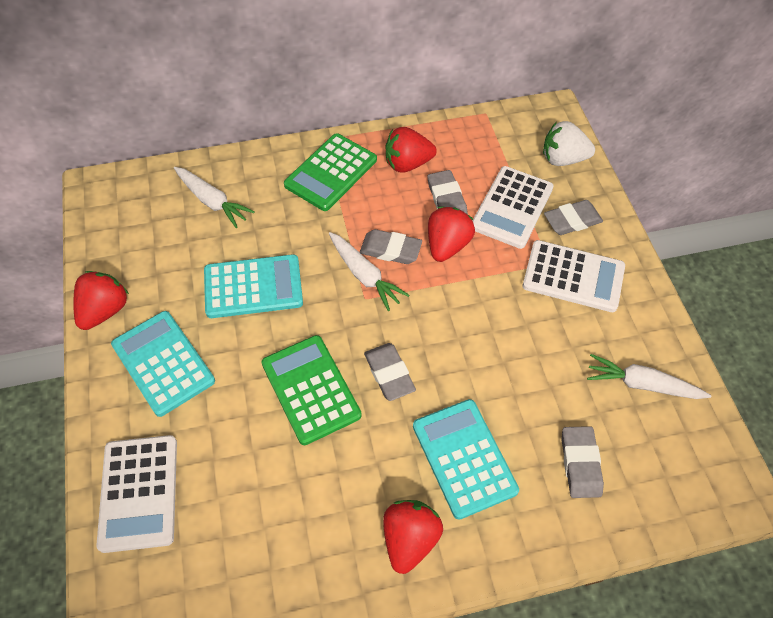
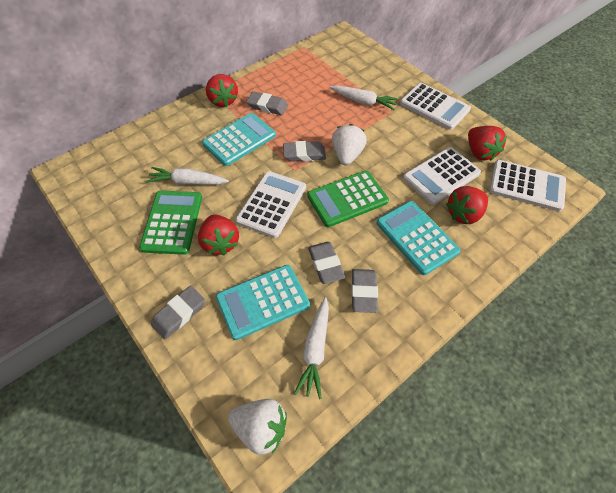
white calculator: [96,435,177,553] [472,166,554,249] [523,240,625,312] = 3 -> [236,171,306,238] [400,83,471,130] [403,147,481,205] [489,160,566,211] = 4
white strawberry: [543,121,595,166] = 1 -> [228,399,287,455] [332,124,367,165] = 2

